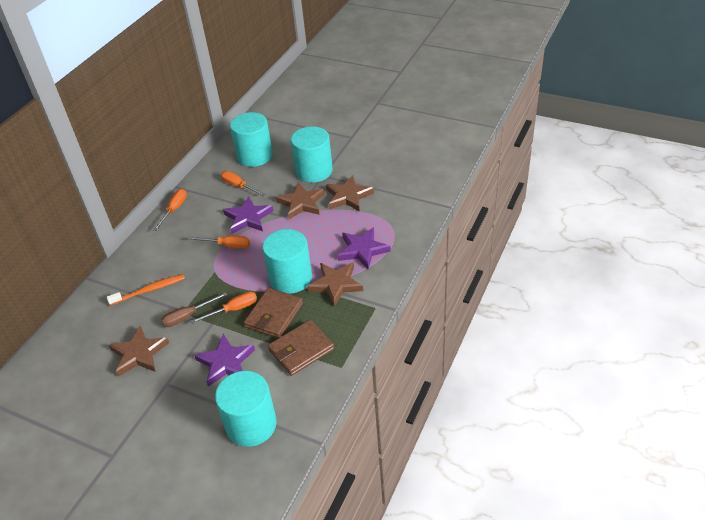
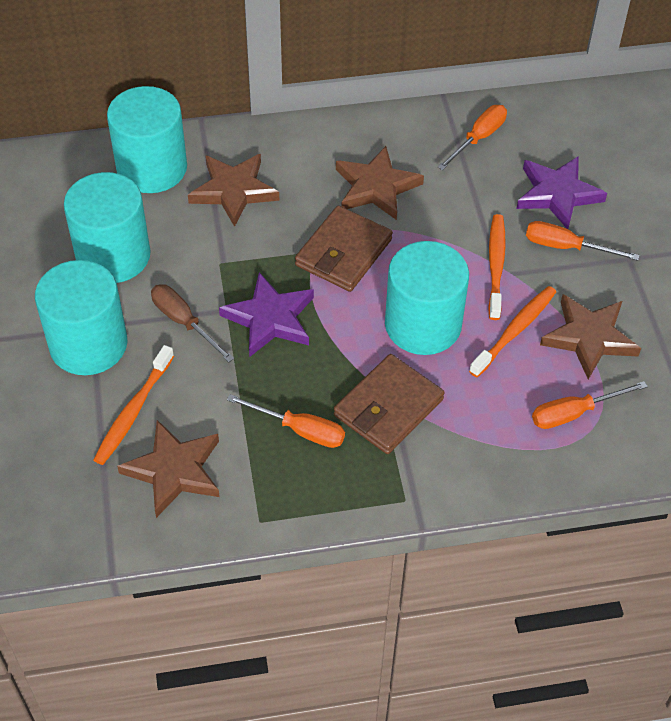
orange toothbrush: [107,274,185,305] = 1 -> [94,345,174,465] [469,286,556,377] [488,214,506,320] = 3
purple star: [194,334,255,387] [223,196,274,234] [338,227,391,269] = 3 -> [219,272,314,356] [516,156,607,229] = 2

